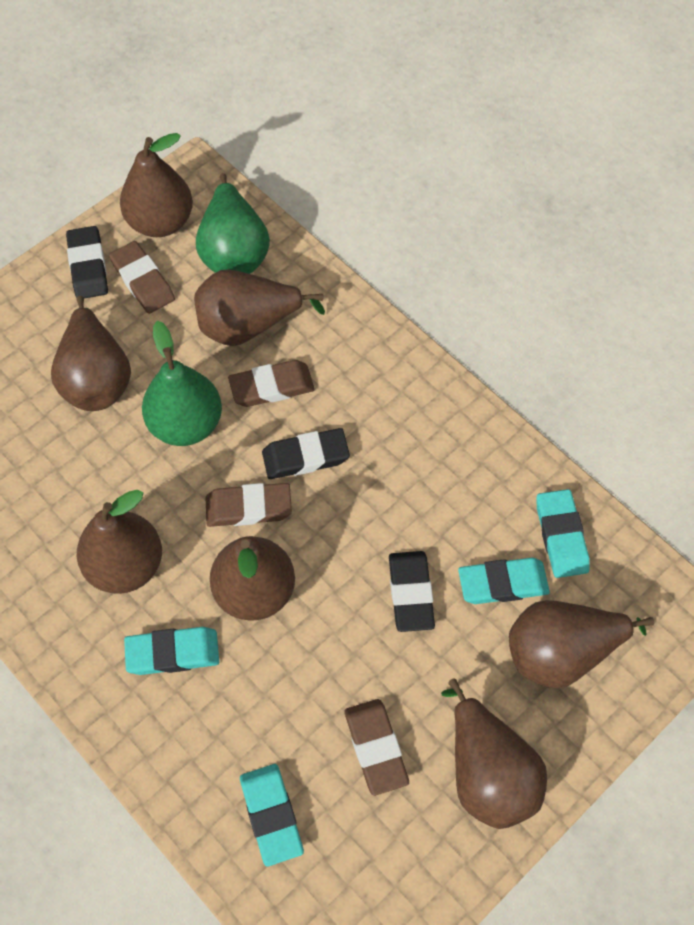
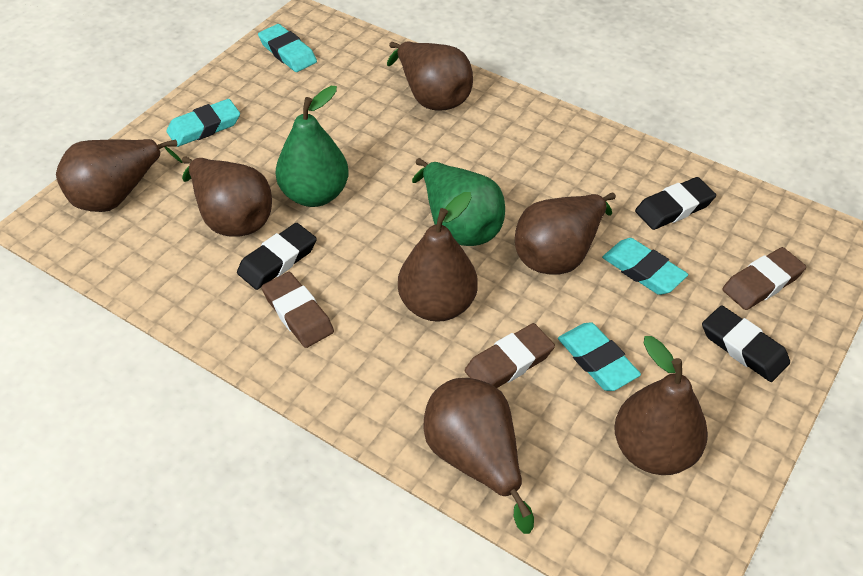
brown eraser: [109,241,175,314] [205,483,292,527] [228,360,315,407] [344,699,409,796] = 4 -> [262,272,334,348] [465,323,555,388] [722,247,806,310] = 3

